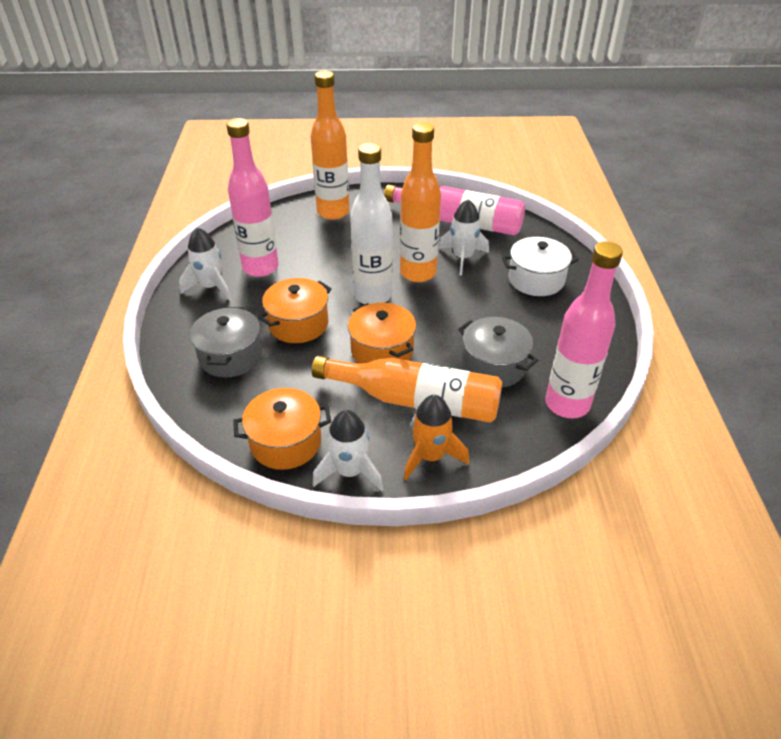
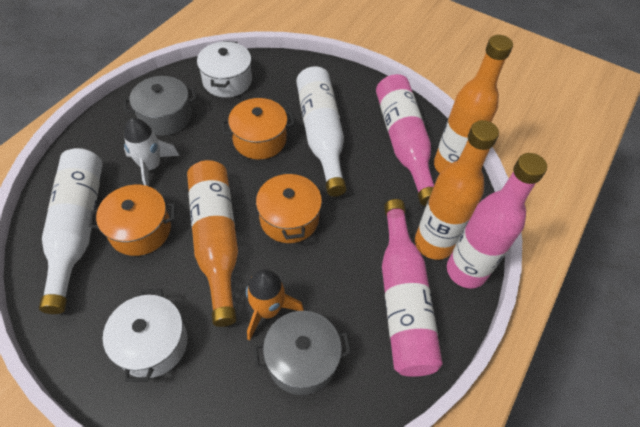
white bottle: [350,143,393,304] = 1 -> [39,148,103,314] [296,66,347,197] = 2
white pot: [502,237,579,296] = 1 -> [103,289,187,382] [197,41,252,97] = 2
white rocket: [179,227,231,301] [312,410,383,491] [439,199,489,276] = 3 -> [124,118,179,186] = 1

